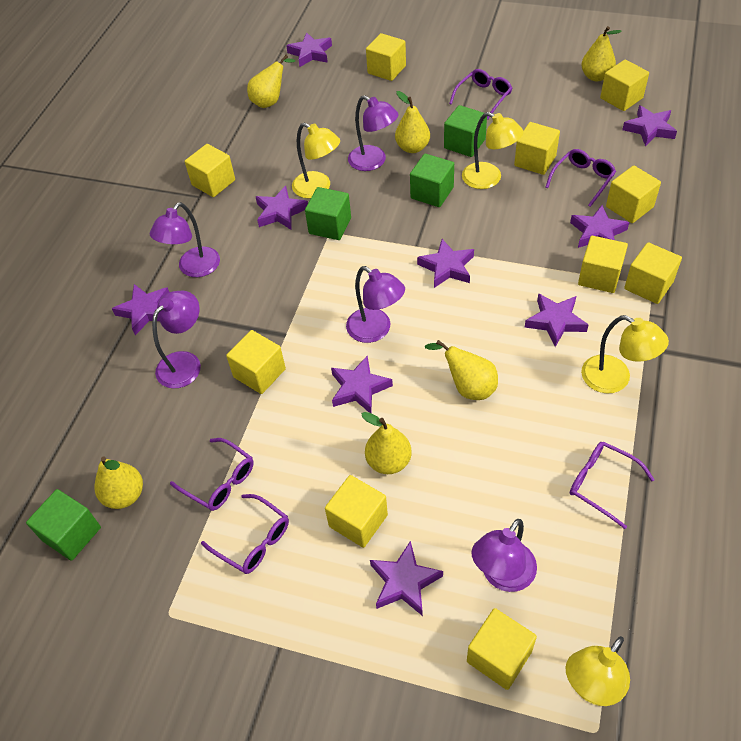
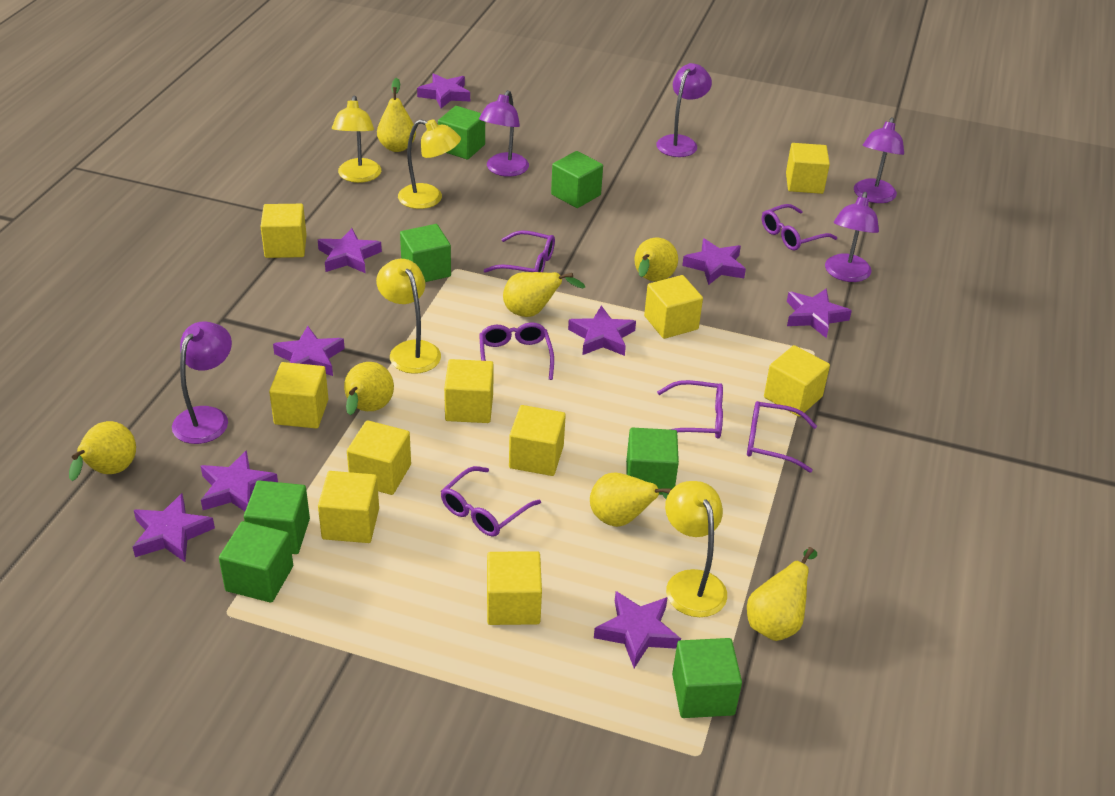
green cube: [26,489,101,561] [305,187,351,240] [410,153,454,207] [444,105,487,157] = 4 -> [219,521,293,603] [244,480,310,554] [400,224,451,282] [438,106,485,160] [551,151,603,208] [626,428,679,495] [672,638,742,718] = 7
purple glasses: [170,438,254,511] [201,494,289,574] [449,69,512,119] [546,149,616,207] [570,442,655,529] = 5 -> [441,466,541,537] [479,323,554,380] [484,230,555,273] [657,380,723,439] [747,401,817,473] [762,204,837,251] = 6
yellow pear: [95,457,143,509] [247,55,295,108] [361,412,412,474] [395,91,430,153] [425,340,498,400] [581,26,622,81] = 6 -> [69,421,136,481] [344,362,394,415] [377,78,416,152] [503,272,585,317] [590,472,672,527] [635,238,678,281] [747,547,817,641] = 7

